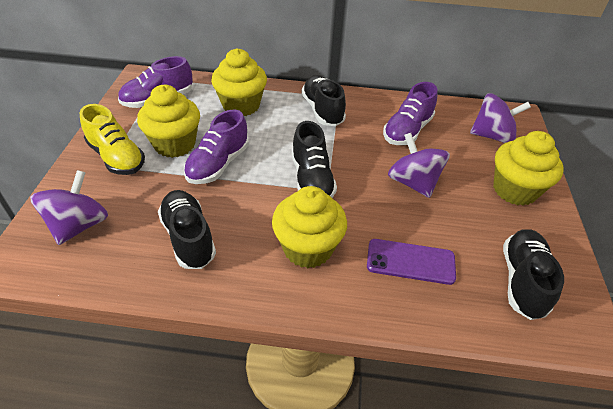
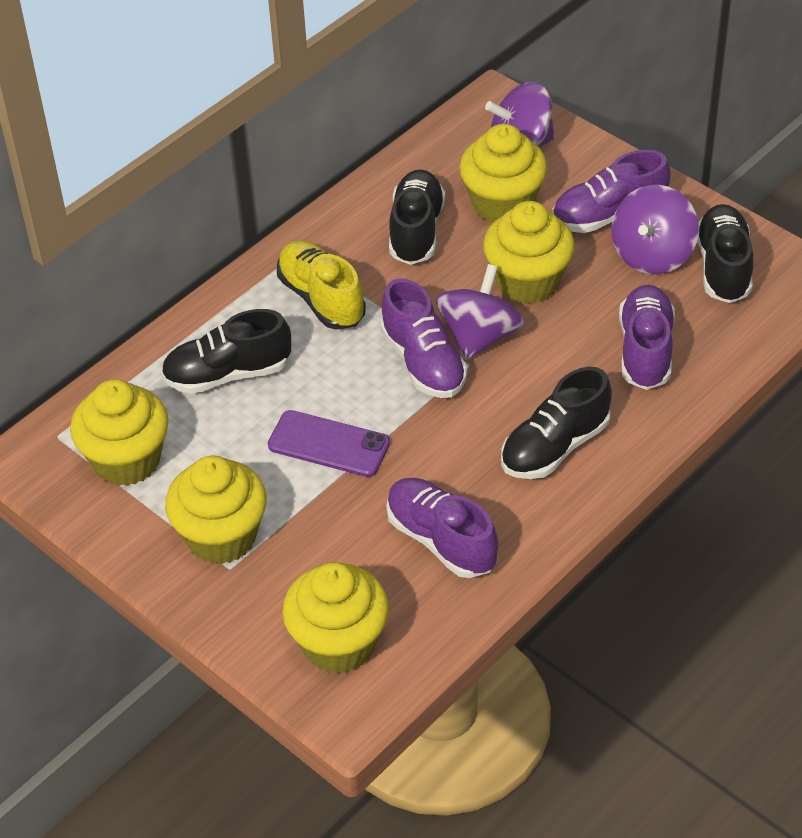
purple shoe: [118,56,193,108] [184,109,249,184] [383,82,437,145] = 3 -> [381,278,467,398] [386,478,498,578] [552,150,671,233] [619,285,675,390] = 4
yellow cupcake: [137,85,200,158] [211,48,267,116] [272,186,347,268] [493,131,564,206] = 4 -> [70,379,169,486] [165,456,267,564] [282,562,389,674] [459,124,547,223] [483,201,575,304] = 5

